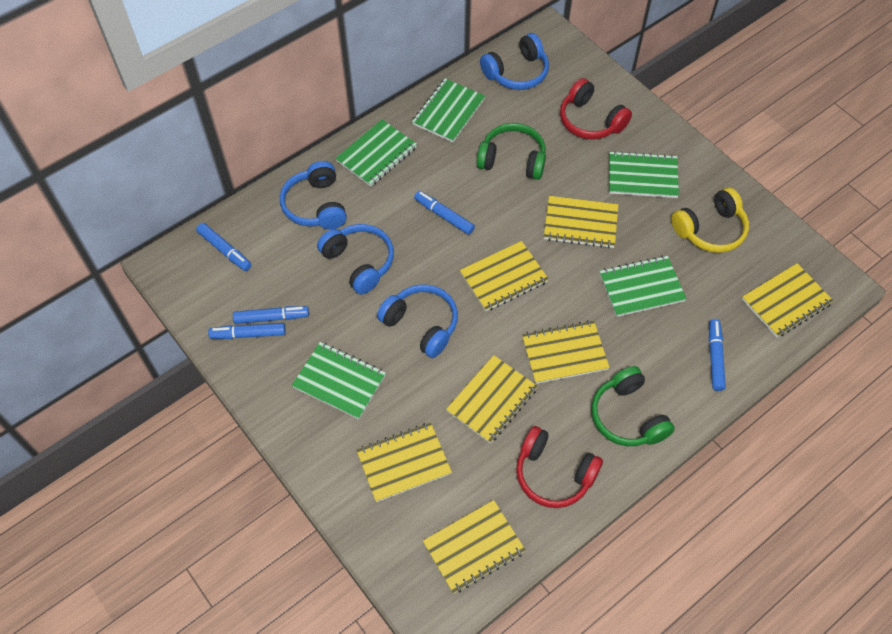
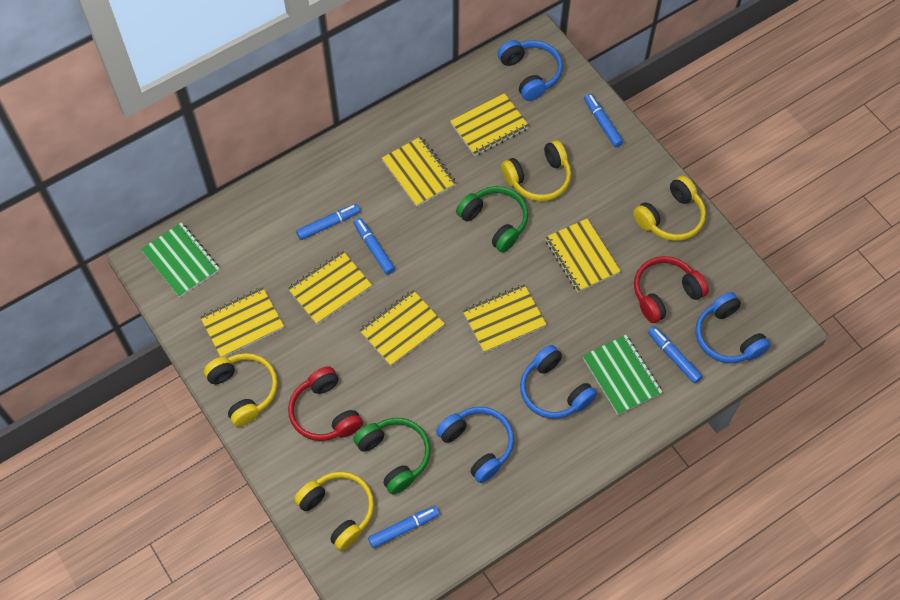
green notebook: [292,342,386,419] [335,119,417,186] [412,78,485,142] [600,256,686,317] [609,151,679,198] = 5 -> [141,222,220,297] [583,335,662,415] = 2
yellow headphones: [671,188,749,253] = 1 -> [204,353,278,427] [294,471,374,551] [501,140,571,201] [633,176,706,241] = 4

